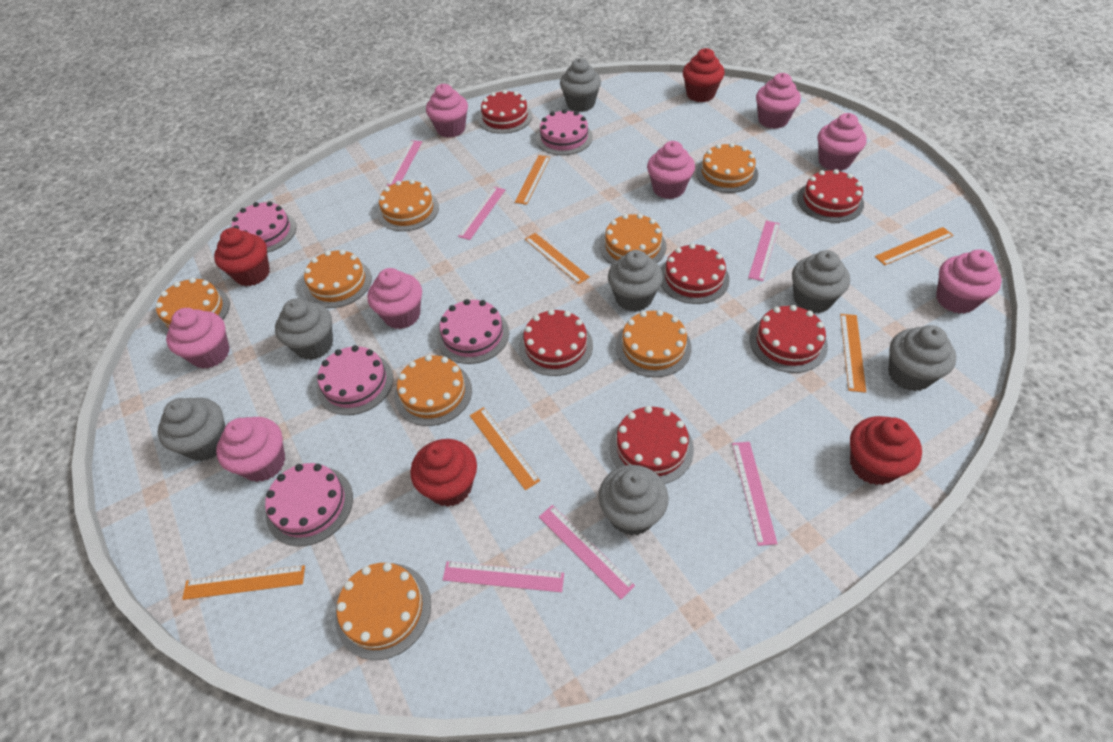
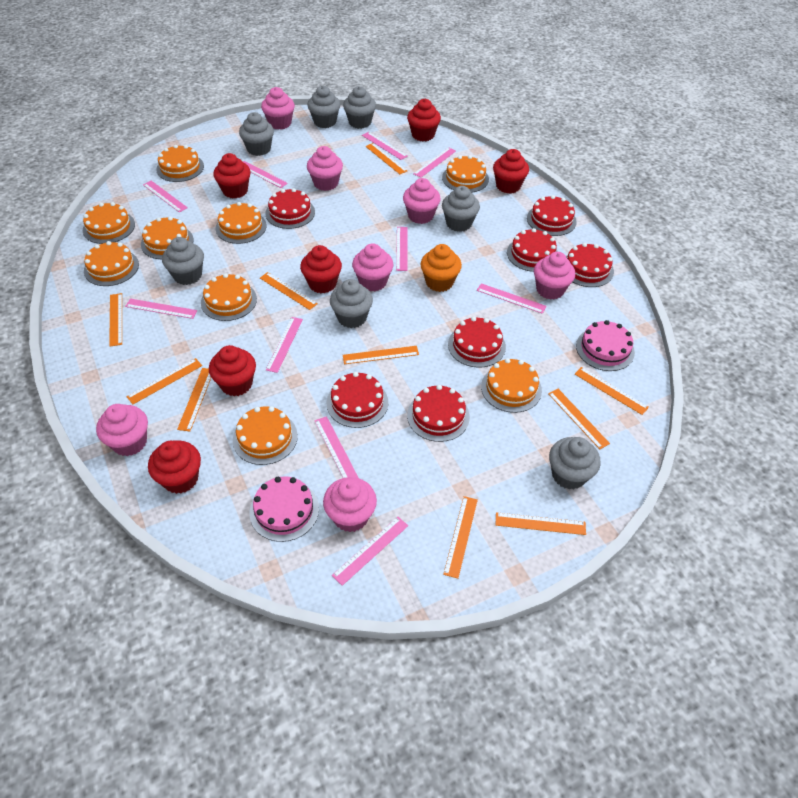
orange cake: [155,278,230,335] [304,249,372,308] [335,563,431,660] [377,179,439,231] [395,355,472,426] [600,213,667,264] [616,310,692,377] [696,143,758,193] = 8 -> [83,202,135,244] [84,241,139,286] [141,216,194,259] [156,145,204,182] [201,273,257,321] [215,202,266,244] [233,406,298,465] [442,155,489,192] [481,358,542,413] = 9
orange cupcake: none = 0 -> [420,244,462,292] = 1
orange ruler: [182,565,305,600] [470,407,540,490] [515,155,550,205] [525,233,590,284] [840,314,866,393] [875,227,954,265] = 6 -> [109,293,122,347] [126,358,202,404] [177,368,211,432] [260,272,318,310] [343,346,419,364] [365,143,407,174] [443,496,478,579] [496,512,586,535] [548,389,610,449] [575,367,649,415] = 10
pink cake: [232,201,297,253] [265,463,353,546] [317,345,394,415] [437,299,509,364] [536,109,593,155] = 5 -> [249,476,319,542] [576,320,635,371] = 2
pink cupcake: [166,308,230,369] [216,417,285,482] [367,268,422,329] [426,84,468,138] [647,141,695,199] [756,73,801,129] [818,113,867,171] [936,249,1002,314] = 8 -> [96,404,148,456] [261,87,295,130] [307,146,343,191] [323,477,377,532] [352,243,393,291] [403,178,441,224] [534,252,575,300] = 7
pink ruler: [387,140,422,186] [443,561,564,592] [458,187,505,240] [539,505,635,599] [732,442,778,546] [748,221,780,281] = 6 -> [125,298,197,319] [143,181,188,213] [243,161,288,188] [266,317,303,373] [315,416,359,478] [332,517,408,586] [362,132,408,160] [396,227,408,271] [413,147,456,178] [477,283,547,314] = 10
red cake: [478,90,532,134] [519,309,593,376] [610,406,694,484] [661,243,730,304] [750,305,828,373] [797,169,864,223] = 6 -> [265,188,315,229] [327,372,388,428] [407,385,470,442] [448,317,506,368] [507,228,558,272] [527,195,577,236] [566,243,614,287] = 7
red cupcake: [214,228,270,286] [410,439,477,507] [683,48,725,102] [850,416,922,485] = 4 -> [148,440,201,494] [209,345,256,396] [213,153,251,199] [300,245,342,293] [407,99,441,141] [493,149,529,194] = 6

